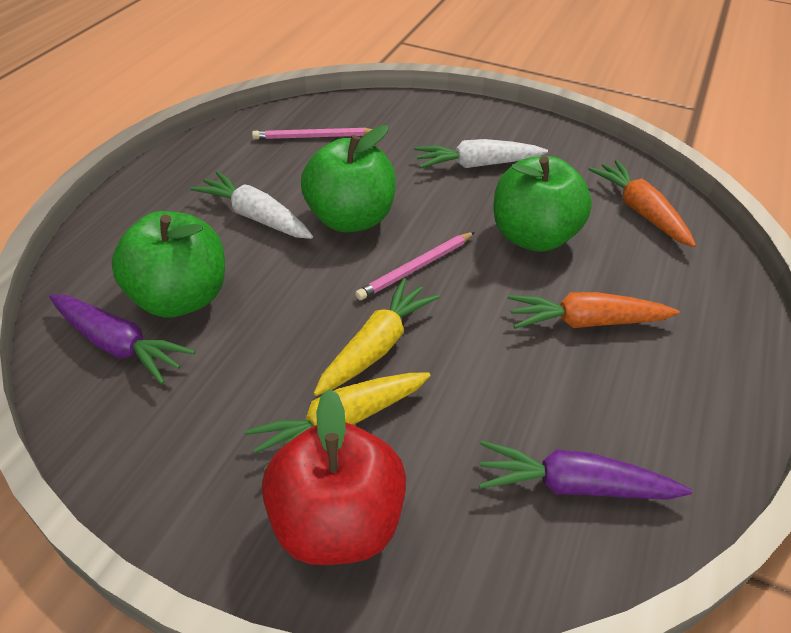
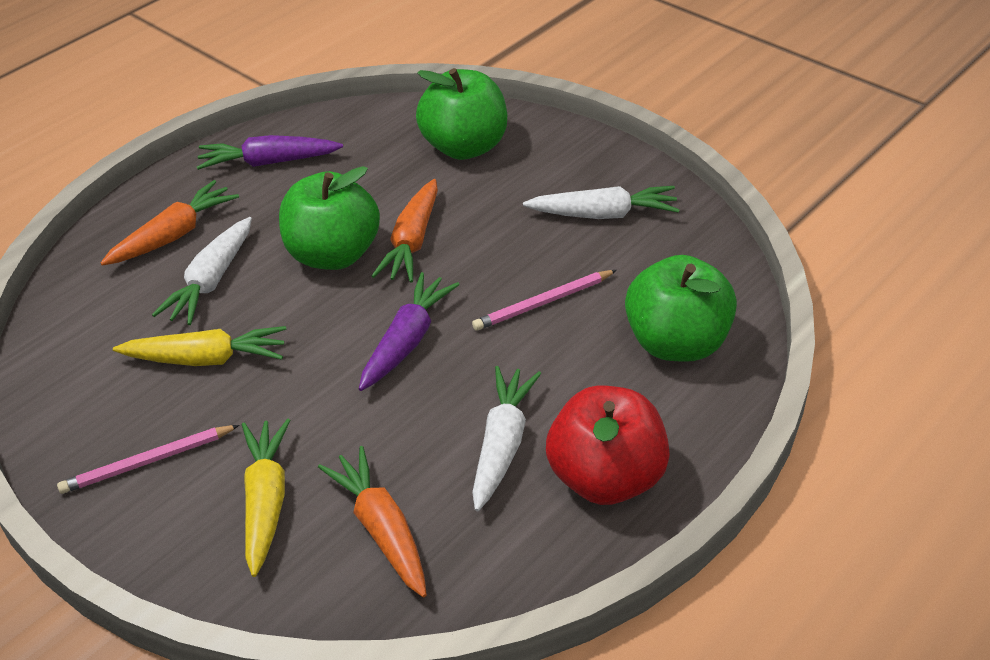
orange carrot: [508,292,680,329] [588,160,696,247] = 2 -> [100,180,239,266] [318,446,427,597] [372,179,438,282] = 3
white carrot: [190,171,313,239] [414,139,548,169] = 2 -> [152,217,252,325] [472,366,541,511] [523,186,680,219] = 3

